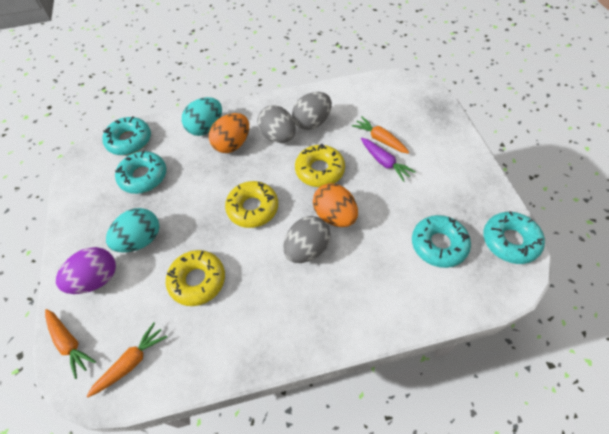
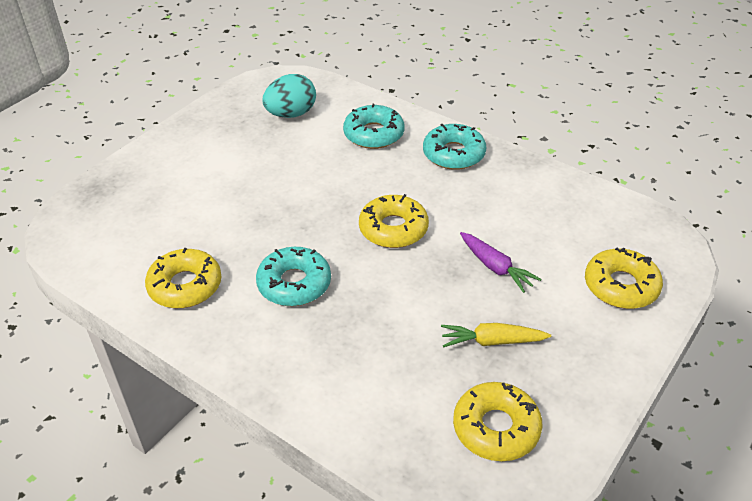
grey egg: [257,105,296,143] [284,216,331,263] [292,92,332,130] = 3 -> none = 0
orange carrot: [45,309,96,379] [86,322,167,398] [352,116,410,154] = 3 -> none = 0
orange egg: [209,113,249,153] [313,183,358,227] = 2 -> none = 0
purple egg: [56,247,116,294] = 1 -> none = 0
turquoise donut: [102,116,151,155] [115,150,166,194] [412,215,471,268] [483,211,545,264] = 4 -> [256,247,331,306] [343,104,405,149] [423,124,486,170] = 3
turquoise egg: [106,208,159,253] [182,97,222,136] = 2 -> [263,74,316,118] = 1
yellow carrot: none = 0 -> [441,323,551,347] = 1
yellow donut: [166,250,225,306] [225,181,278,228] [295,144,345,187] = 3 -> [145,248,222,308] [359,194,429,248] [453,382,543,461] [585,247,663,309] = 4

